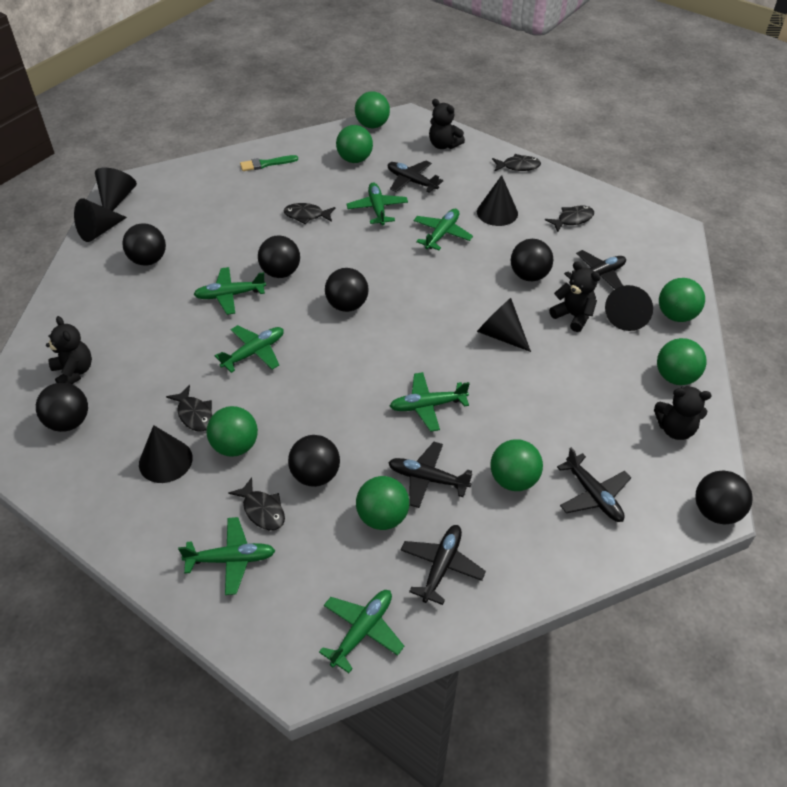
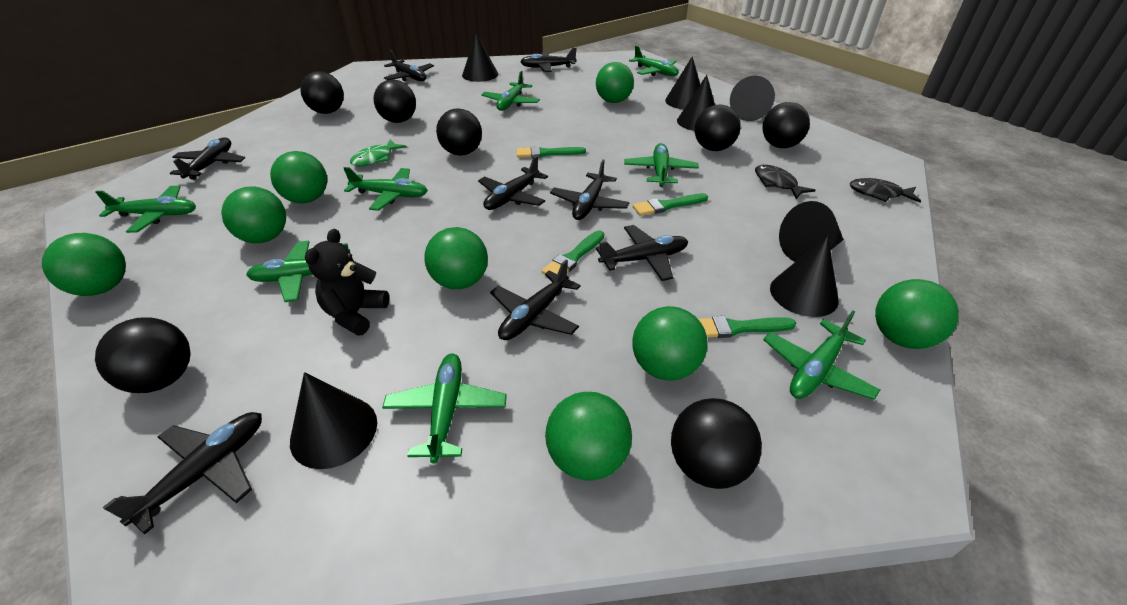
black cone: [74,198,127,242] [95,168,137,211] [139,425,193,483] [477,175,518,226] [477,298,531,352] [605,285,653,331] = 6 -> [290,372,377,469] [462,33,498,82] [665,56,700,110] [677,75,715,131] [730,76,775,121] [770,236,839,317] [779,201,844,262] = 7
black fish: [166,385,212,432] [228,477,285,530] [284,203,335,224] [492,154,541,171] [545,206,594,232] = 5 -> [755,165,815,199] [850,178,921,203] = 2
black plane: [388,161,443,193] [388,442,472,508] [401,525,486,605] [557,447,631,522] [564,250,626,289] = 5 -> [103,412,262,535] [170,137,245,180] [384,50,434,81] [478,156,548,210] [490,260,581,340] [520,48,577,72] [550,159,629,220] [596,225,688,281] = 8
black teddy bear: [46,316,92,384] [429,99,465,149] [549,261,601,332] [654,386,711,440] = 4 -> [305,229,389,336] = 1
green ball: [206,406,258,457] [336,125,373,163] [355,91,390,128] [356,476,409,530] [490,439,543,491] [657,338,707,385] [659,278,705,322] = 7 -> [42,233,126,296] [221,186,286,243] [270,151,327,203] [424,227,488,289] [545,392,632,481] [596,62,634,103] [632,306,708,380] [875,279,959,349] = 8
green brush: [240,155,298,171] = 1 -> [517,146,586,158] [541,230,604,275] [633,193,708,216] [698,316,796,338] = 4
green fish: none = 0 -> [350,139,407,166] = 1
green plane: [178,517,275,595] [194,267,266,315] [215,325,284,373] [319,590,404,673] [347,183,408,225] [390,372,470,432] [414,209,473,250] = 7 -> [95,186,196,233] [246,241,350,302] [344,167,428,211] [382,353,507,464] [482,71,540,111] [624,143,699,187] [629,46,679,76] [763,311,880,400] = 8

